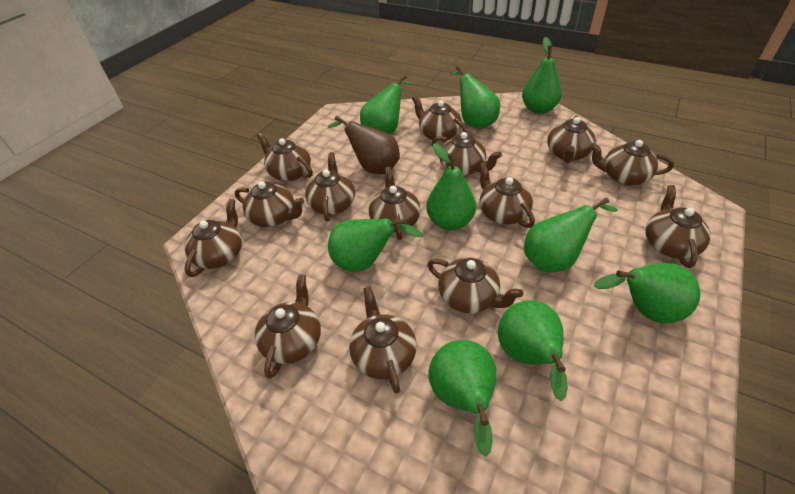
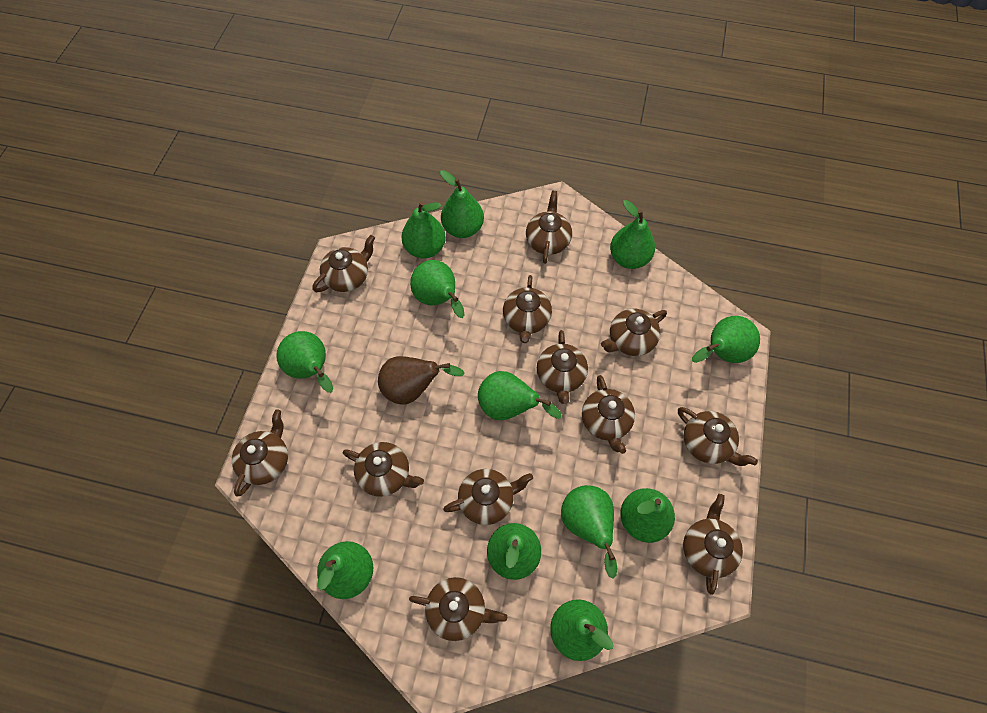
brown teapot: [184,199,242,277] [235,181,304,227] [255,274,321,379] [256,133,313,181] [305,152,355,221] [349,287,417,394] [369,167,421,240] [412,95,467,142] [427,258,523,313] [432,132,502,176] [479,162,535,228] [547,115,596,163] [590,140,674,186] [646,185,711,268] = 14 -> [232,409,288,496] [313,235,375,292] [343,442,424,497] [409,577,507,641] [443,469,533,525] [503,275,552,343] [526,191,572,264] [537,330,588,404] [582,375,635,454] [601,309,667,356] [678,407,758,466] [683,494,743,595] = 12
green pear: [328,218,423,272] [360,75,415,135] [426,143,476,230] [428,340,497,457] [450,65,500,129] [498,300,568,401] [522,37,562,114] [524,197,618,273] [594,263,700,323] = 9 -> [276,331,333,393] [317,541,373,599] [401,201,446,258] [410,260,465,318] [440,170,484,238] [478,371,562,420] [487,523,541,580] [550,599,613,661] [561,485,617,579] [610,200,655,269] [621,488,675,543] [692,316,760,363] = 12

